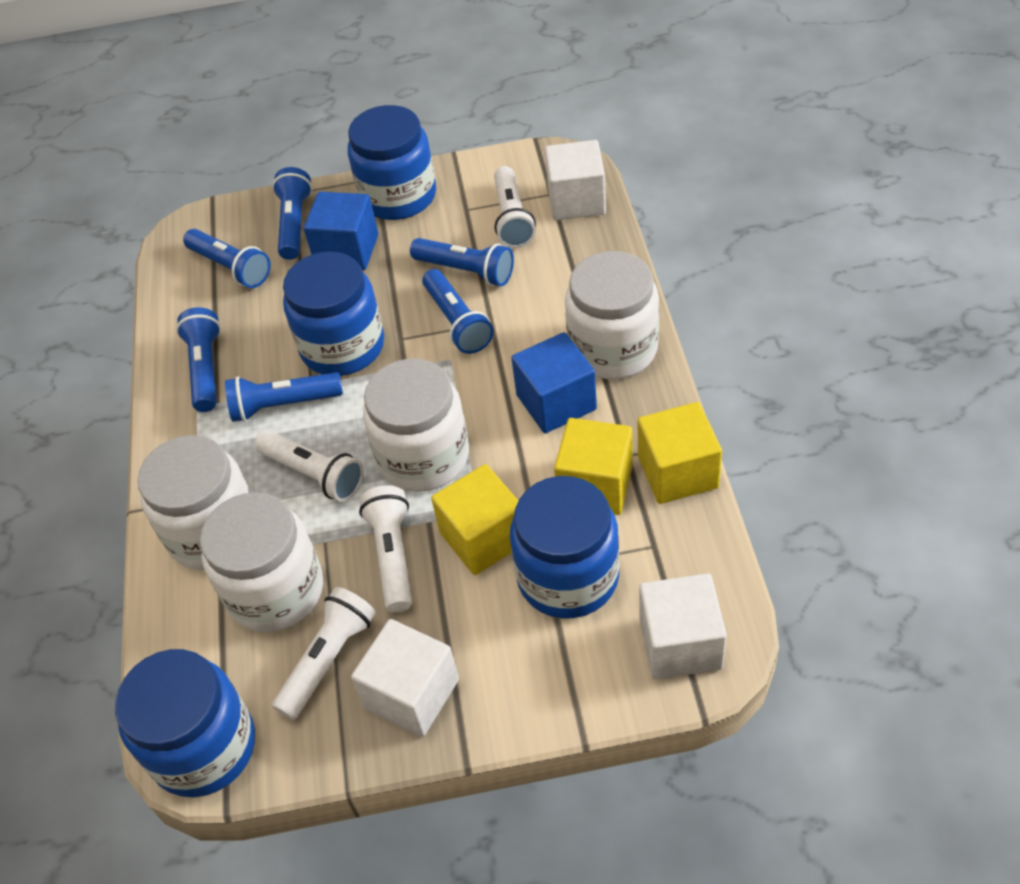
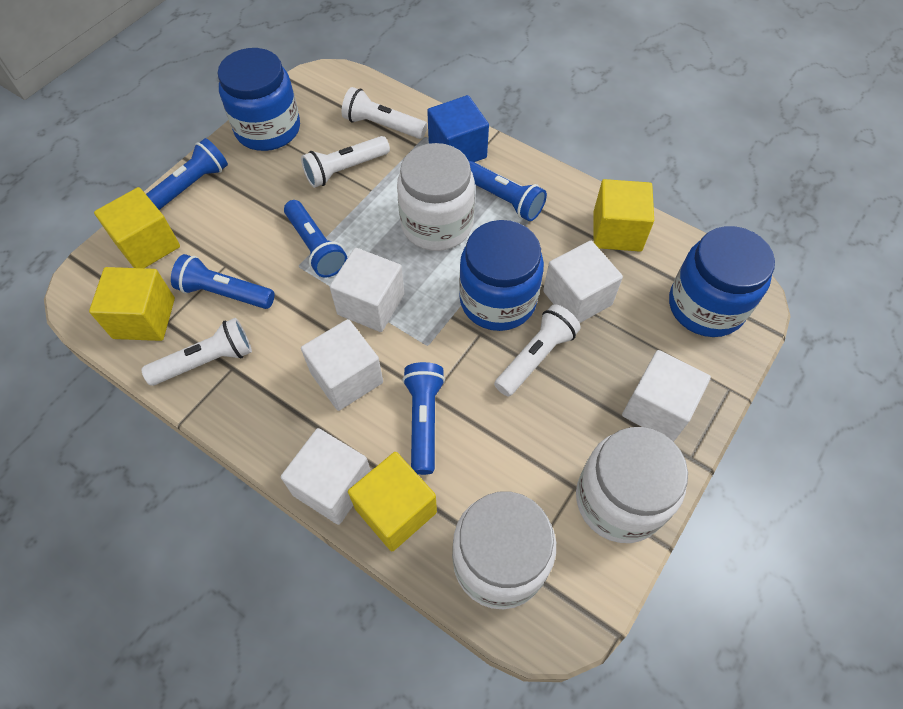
blue cube: [304,192,378,270] [511,332,597,433] = 2 -> [427,95,489,162] = 1
blue flashlight: [176,307,221,412] [183,229,271,288] [225,372,343,422] [272,167,312,260] [410,238,514,286] [422,269,494,354] = 6 -> [146,138,228,210] [171,254,275,309] [284,200,347,278] [402,362,445,475] [469,161,547,221] = 5
blue jar: [115,649,255,797] [283,252,384,376] [348,105,436,220] [510,476,620,618] = 4 -> [218,48,300,151] [459,220,544,331] [669,226,775,337] = 3
white cube: [351,619,459,737] [545,140,606,221] [639,573,727,679] = 3 -> [281,428,371,525] [301,319,383,411] [330,248,404,332] [543,241,623,323] [622,350,711,442] = 5
white jar: [138,435,251,570] [200,492,323,632] [363,359,469,492] [565,251,659,379] = 4 -> [397,143,475,251] [452,492,556,609] [576,427,688,543] = 3
yellow cube: [431,464,518,575] [554,418,633,515] [638,402,722,504] = 3 -> [89,267,175,341] [94,187,180,268] [348,452,437,551] [593,179,654,252] = 4

